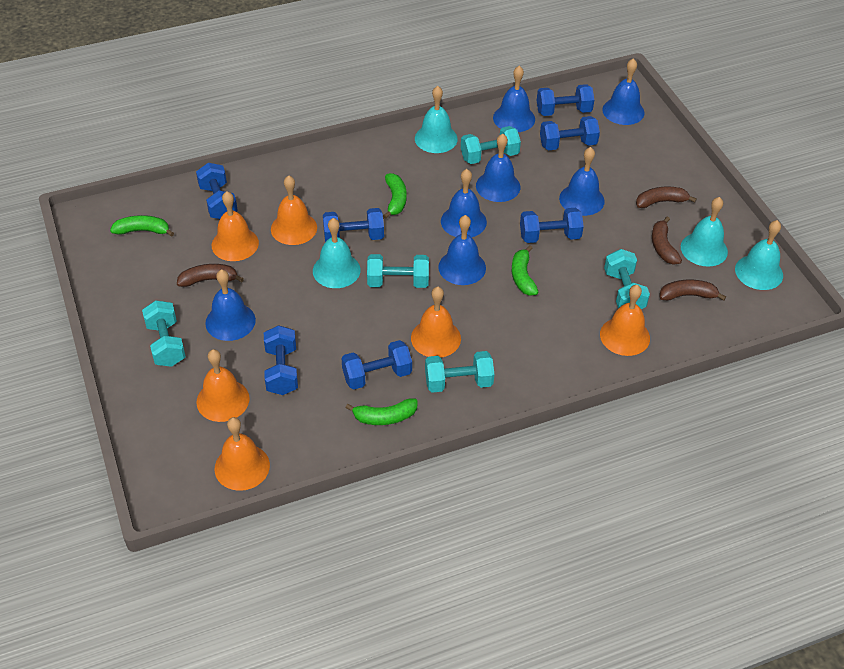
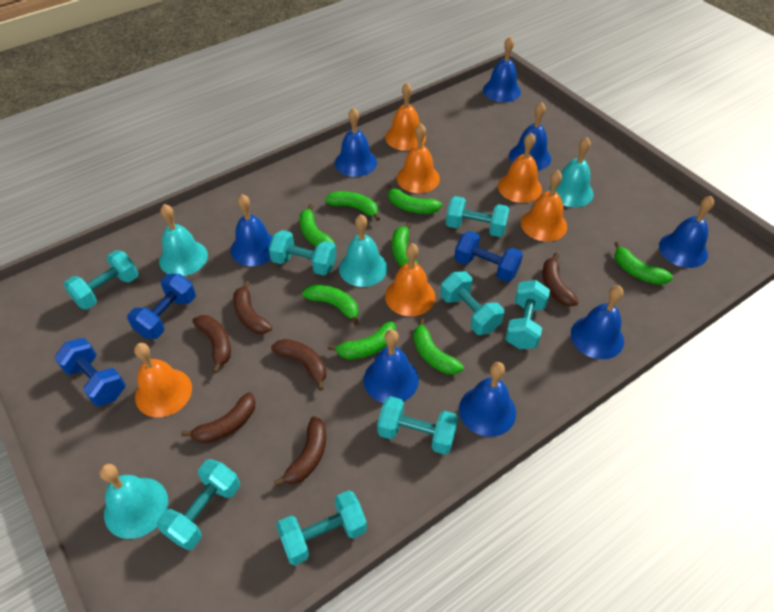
blue bell: [205,269,256,341] [438,215,486,285] [441,169,487,237] [476,134,520,202] [493,66,535,132] [559,147,605,216] [602,58,644,125] = 7 -> [231,194,272,266] [335,108,377,177] [364,330,419,403] [459,362,516,437] [483,37,521,102] [509,102,551,171] [571,286,624,359] [659,196,714,268] = 8
blue dumbbell: [196,163,238,219] [264,325,298,395] [323,208,384,242] [341,340,412,390] [520,208,584,243] [537,84,594,116] [540,116,600,150] = 7 -> [54,338,126,406] [127,274,196,339] [454,231,523,282] = 3
brown banana: [177,264,244,287] [636,187,697,208] [652,216,682,264] [660,280,726,301] = 4 -> [181,392,255,444] [192,315,231,373] [233,280,272,334] [271,339,326,391] [274,417,326,486] [542,253,579,307] = 6
green banana: [110,215,174,237] [346,398,418,425] [383,173,406,219] [512,245,538,295] = 4 -> [299,204,335,246] [302,285,359,326] [325,191,380,221] [328,321,396,359] [386,185,442,214] [392,222,418,267] [413,318,464,375] [614,242,673,285] = 8
turquoise dumbbell: [142,300,186,367] [367,254,429,288] [425,351,494,393] [461,126,521,164] [604,249,650,309] = 5 -> [63,250,139,310] [157,459,240,550] [269,230,337,275] [276,490,367,565] [377,396,458,455] [440,271,504,335] [446,196,509,237] [505,280,550,349] = 8

